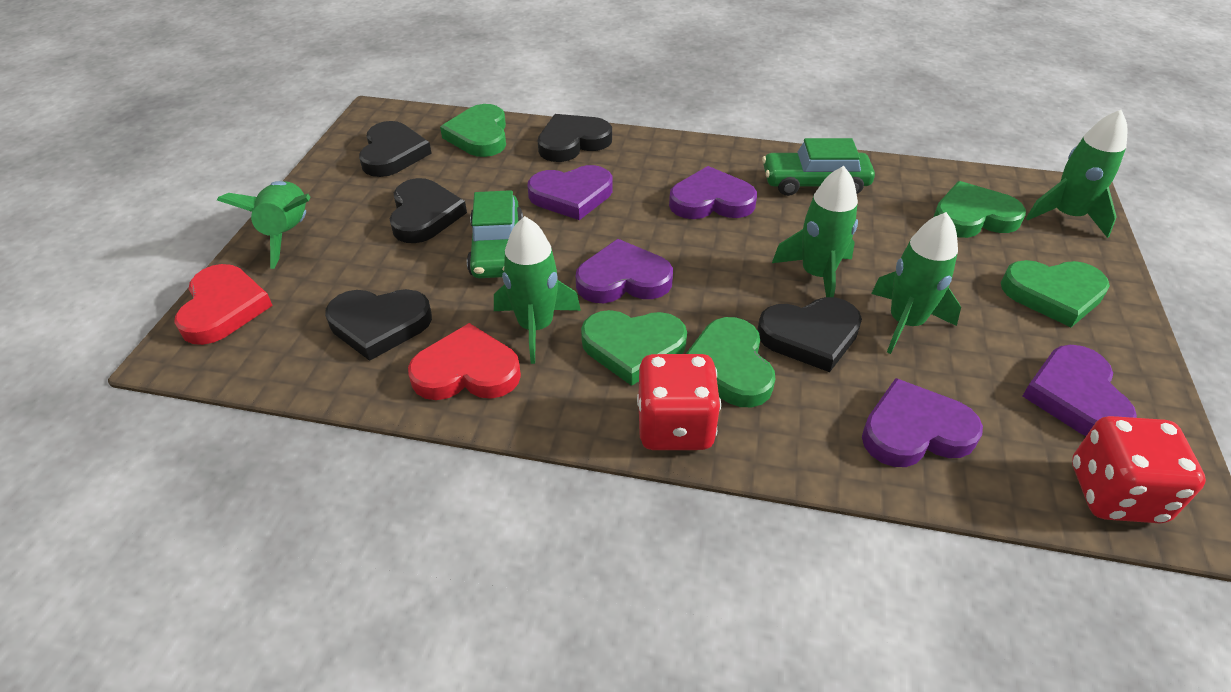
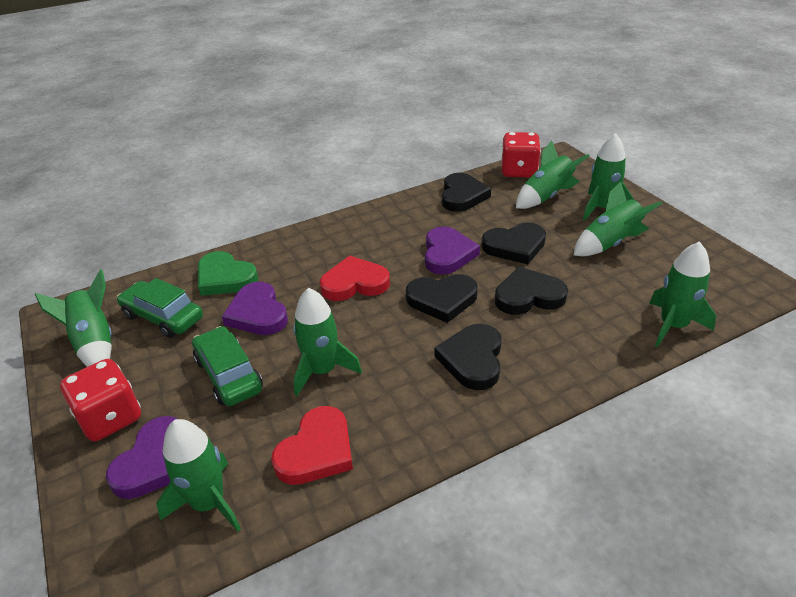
green heart: [440,104,506,157] [581,310,687,386] [686,317,775,407] [934,181,1026,238] [1001,260,1110,327] = 5 -> [198,251,258,296] = 1
green rocket: [217,181,310,269] [494,216,581,364] [772,166,858,297] [871,212,961,354] [1026,110,1128,238] = 5 -> [35,269,112,367] [157,419,241,531] [293,288,362,396] [516,141,590,209] [573,181,663,256] [583,133,634,221] [649,241,716,347] = 7
purple heart: [528,165,613,220] [576,239,673,303] [669,166,757,219] [862,378,983,467] [1023,345,1137,436] = 5 -> [106,416,177,499] [222,282,288,335] [425,226,480,275] = 3

